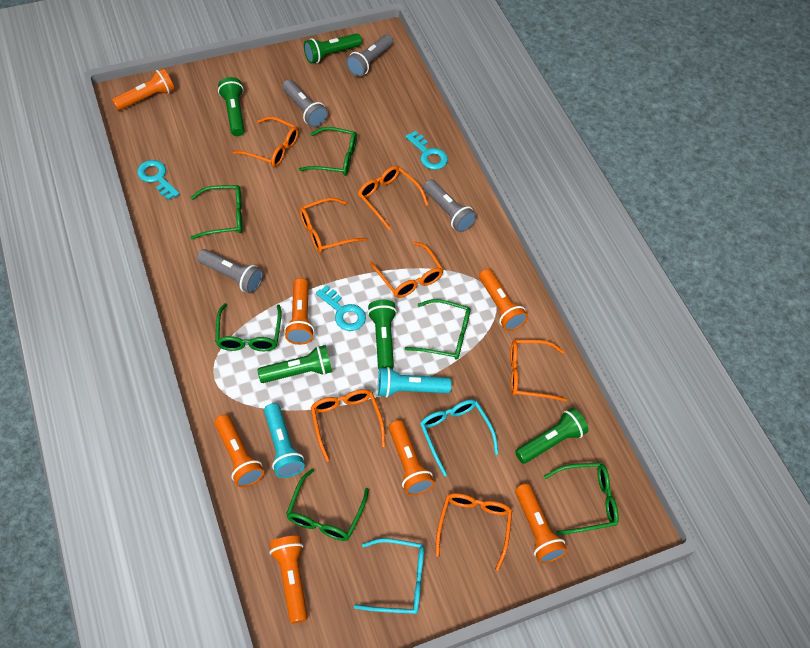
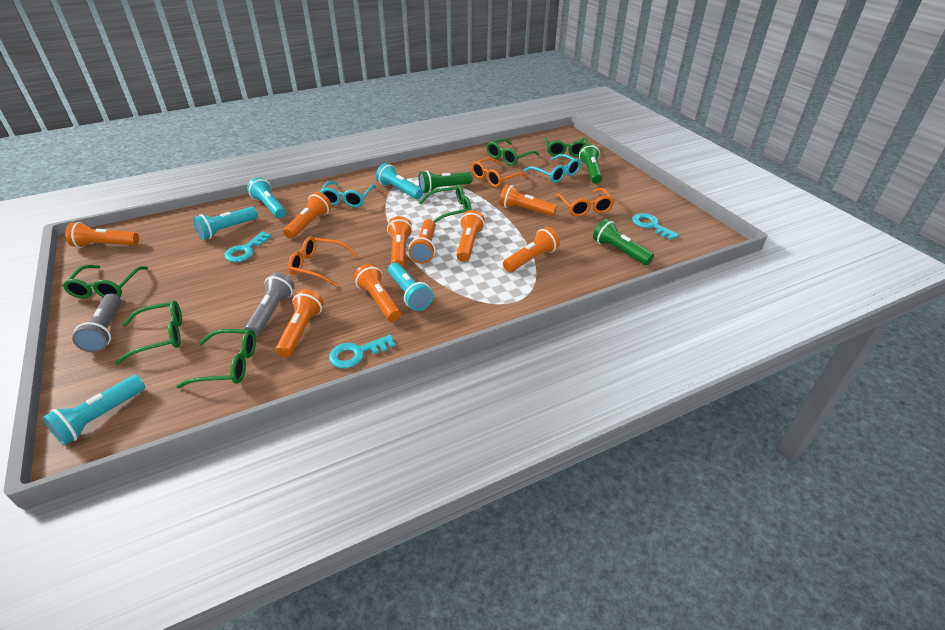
green flashlight: [218,77,244,136] [257,345,332,383] [304,33,362,64] [367,300,397,370] [515,408,588,464] = 5 -> [419,170,473,193] [579,144,603,184] [593,219,654,265] = 3
grey flashlight: [197,249,263,294] [282,80,328,127] [346,34,393,77] [423,179,477,232] = 4 -> [72,293,121,352] [244,272,295,337] = 2
orange flashlight: [112,68,175,111] [215,414,264,487] [269,536,308,624] [284,278,314,345] [389,420,434,496] [479,269,528,331] [515,484,567,564] = 7 -> [65,222,139,248] [275,289,324,358] [283,192,332,239] [354,264,401,322] [387,216,413,268] [409,219,436,264] [456,210,485,262] [499,184,557,216] [503,227,560,272] = 9
orange glasses: [233,116,299,167] [300,198,366,253] [311,389,385,462] [358,166,429,230] [370,242,444,298] [435,493,512,571] [510,340,567,402] = 7 -> [288,236,358,286] [472,157,528,187] [555,188,614,217] = 3
turquoise flashlight: [264,403,305,478] [378,367,452,398] = 2 -> [43,375,145,445] [193,207,258,240] [247,177,286,218] [376,163,423,199] [388,262,433,311] = 5

